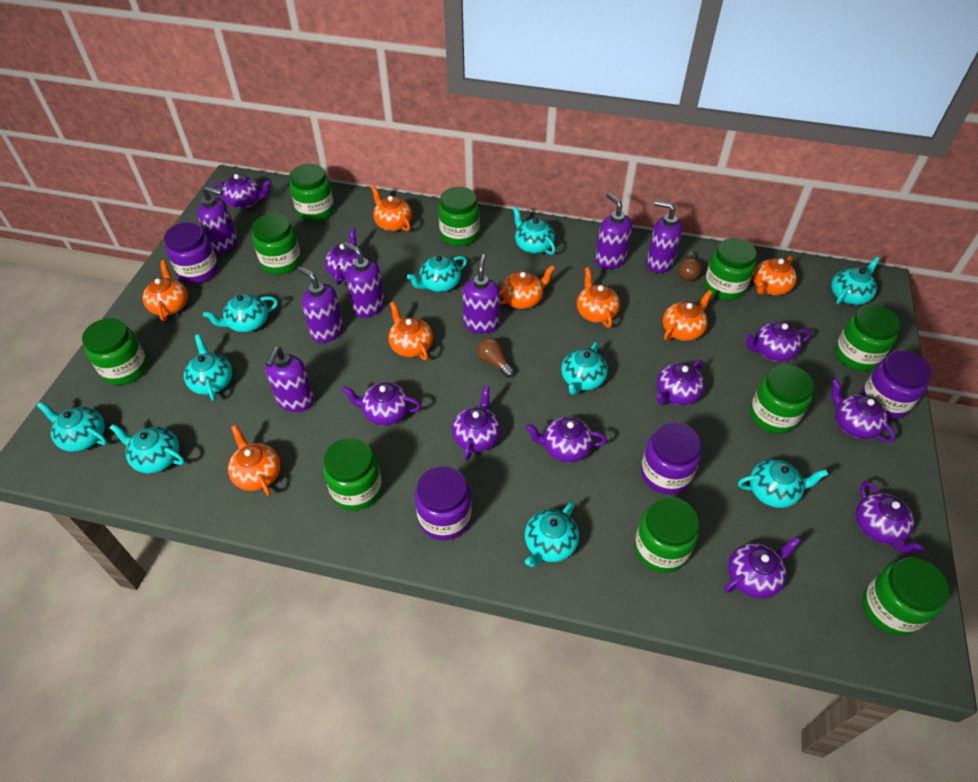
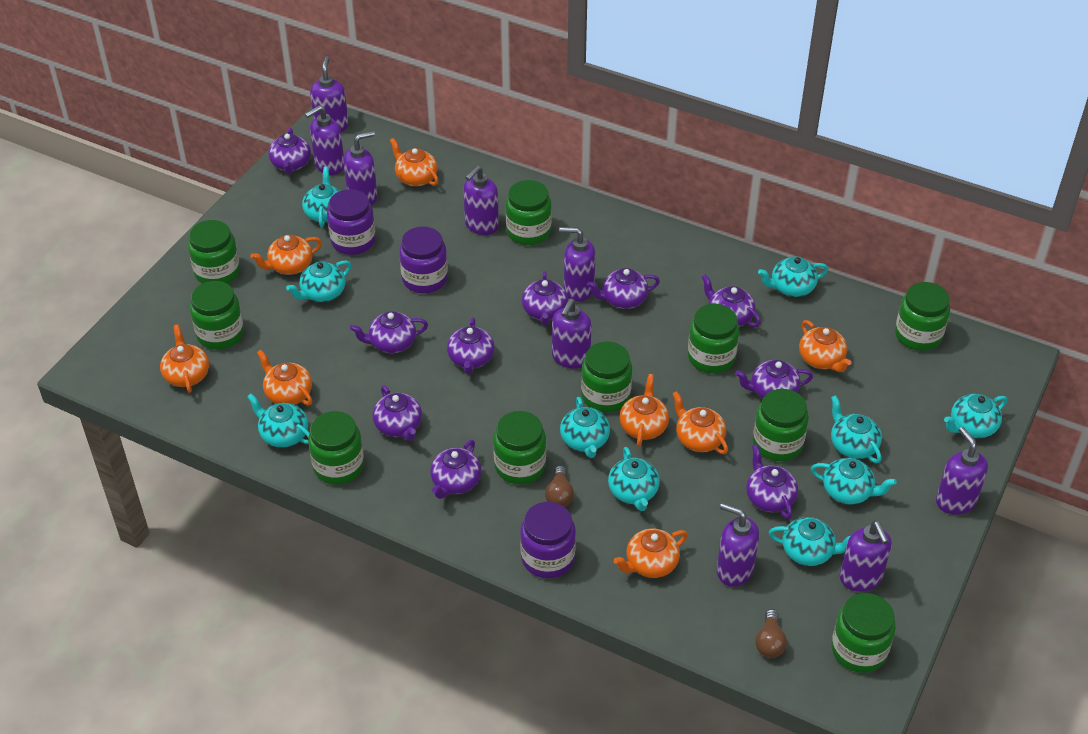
purple jar: [164,222,219,284] [415,466,472,540] [641,422,701,494] [861,351,932,419] = 4 -> [327,189,376,255] [399,227,448,293] [520,502,576,578] = 3
purple soap dispenser: [197,186,238,254] [265,347,314,412] [298,267,343,343] [343,242,385,318] [463,254,500,334] [595,193,632,269] [646,201,682,273] = 7 -> [305,105,344,175] [310,56,349,132] [343,131,378,205] [463,166,499,235] [552,299,591,369] [559,227,596,302] [717,503,759,587] [840,521,892,592] [936,427,988,515] = 9

